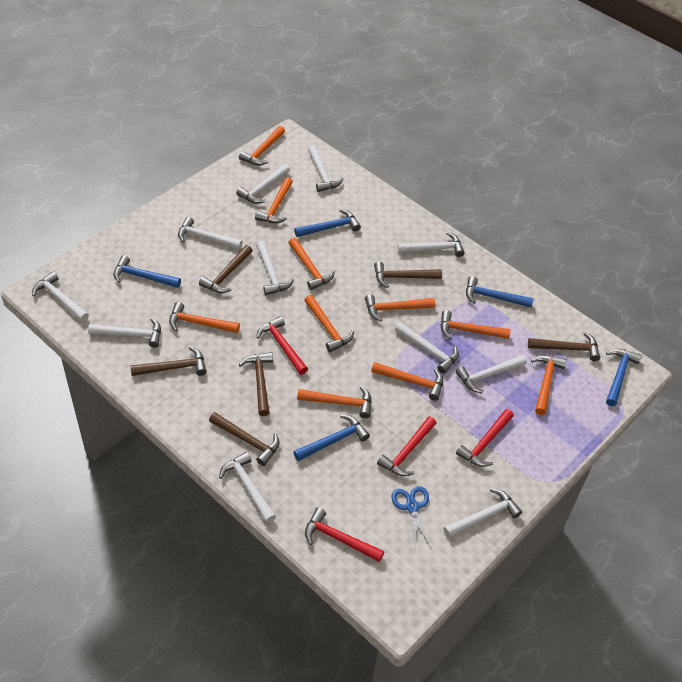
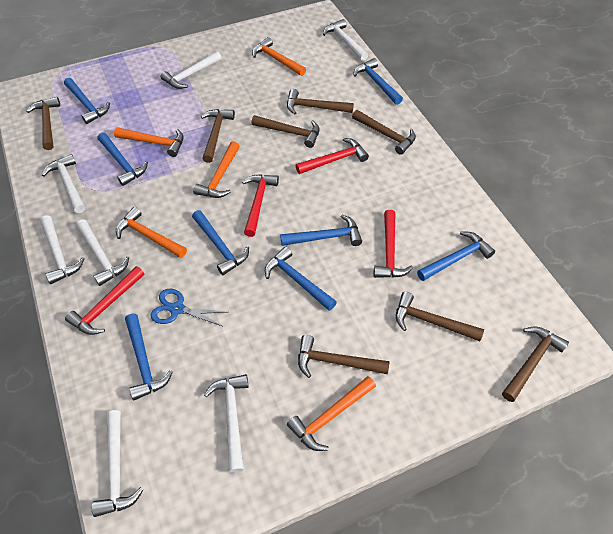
blue hammer: [113,255,181,288] [293,415,370,461] [294,209,361,237] [466,276,534,308] [606,349,642,406] = 5 -> [64,78,110,124] [98,132,148,186] [125,314,173,400] [192,210,249,275] [265,246,337,311] [280,215,362,246] [353,58,403,105] [417,231,495,281] = 8
brown hammer: [130,347,207,376] [199,245,253,293] [209,412,280,466] [239,352,273,416] [374,261,442,288] [528,332,600,361] = 6 -> [26,97,60,150] [201,109,235,163] [252,115,320,148] [287,89,354,114] [298,335,389,378] [352,110,416,155] [396,292,484,341] [502,327,569,402] = 8
orange hammer: [169,302,240,333] [239,126,285,165] [255,177,293,223] [288,238,335,290] [297,386,372,418] [304,295,354,352] [365,294,435,322] [371,362,443,401] [441,310,511,339] [531,355,567,415] = 10 -> [114,127,184,157] [116,207,187,258] [193,141,240,198] [252,37,306,76] [287,376,376,451] = 5
white hammer: [32,272,89,322] [88,318,161,348] [178,217,243,249] [219,452,276,523] [236,164,290,204] [256,241,294,295] [308,145,343,192] [395,322,459,374] [397,232,465,257] [444,488,522,538] [456,355,527,393] = 11 -> [40,215,85,284] [42,154,85,213] [76,219,129,286] [92,410,144,517] [161,51,222,89] [204,374,248,473] [323,19,368,61] = 7

